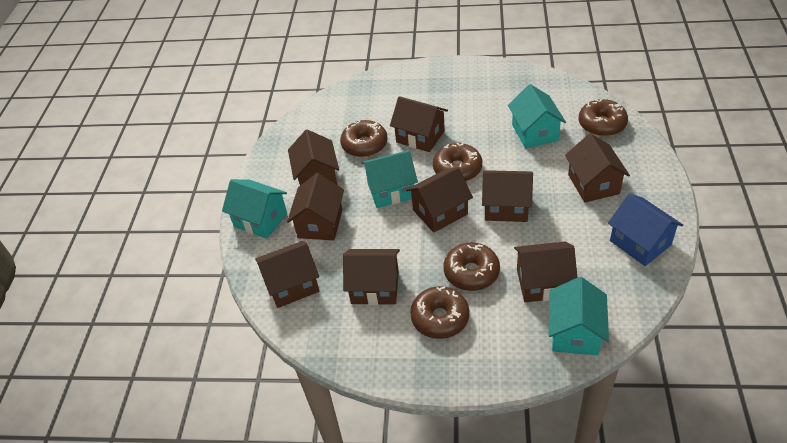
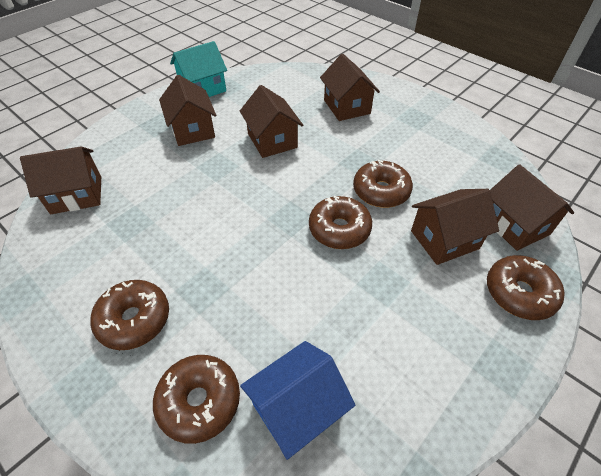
brown house: [255,241,319,308] [287,173,344,240] [288,129,339,185] [343,249,400,305] [390,96,448,152] [406,167,473,233] [482,170,533,222] [514,242,577,302] [565,133,630,202] = 9 -> [20,147,101,214] [159,75,216,146] [240,85,303,158] [320,54,380,121] [411,189,499,265] [490,164,574,251] = 6
turquoise house: [222,179,287,239] [361,150,418,208] [508,84,566,149] [549,277,609,355] = 4 -> [170,41,227,97] = 1

